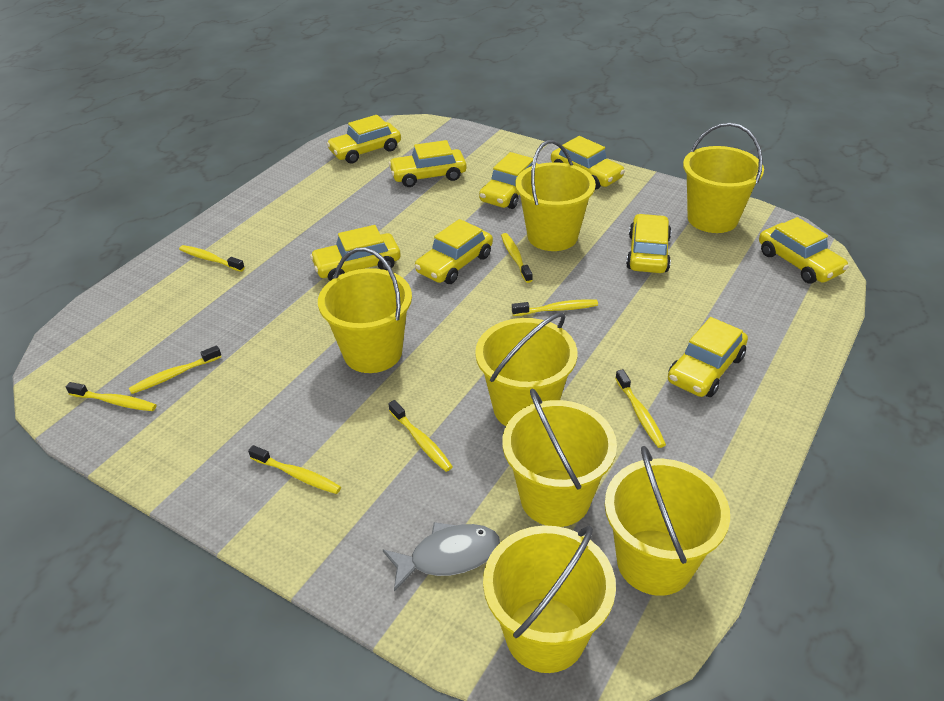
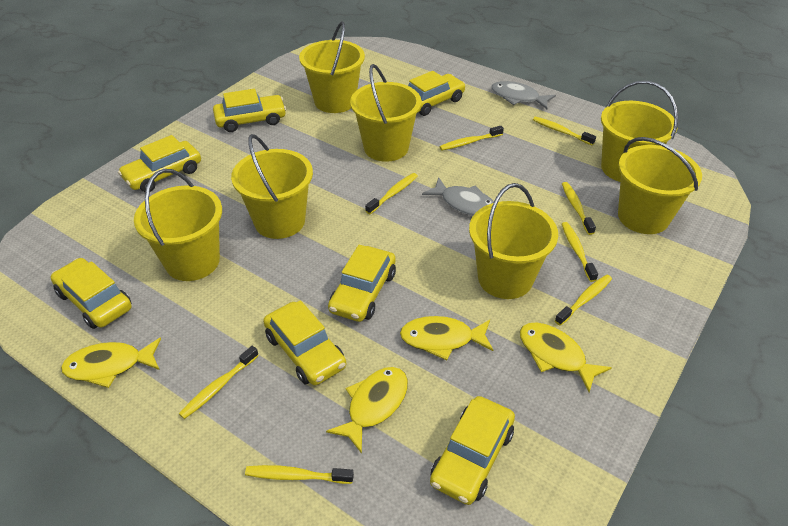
grey fish: [383,522,500,592] = 1 -> [422,177,494,216] [491,81,556,109] = 2
yellow car: [310,225,401,281] [327,115,401,164] [389,140,467,187] [415,219,493,284] [479,152,538,209] [551,136,625,190] [626,214,672,273] [668,317,748,397] [759,217,849,284] = 9 -> [51,258,132,329] [118,135,201,192] [213,89,286,132] [263,300,346,385] [328,245,396,322] [408,71,466,116] [430,396,515,505] = 7
yellow fish: none = 0 -> [61,338,161,388] [326,367,408,454] [400,316,493,360] [520,322,612,392] = 4

